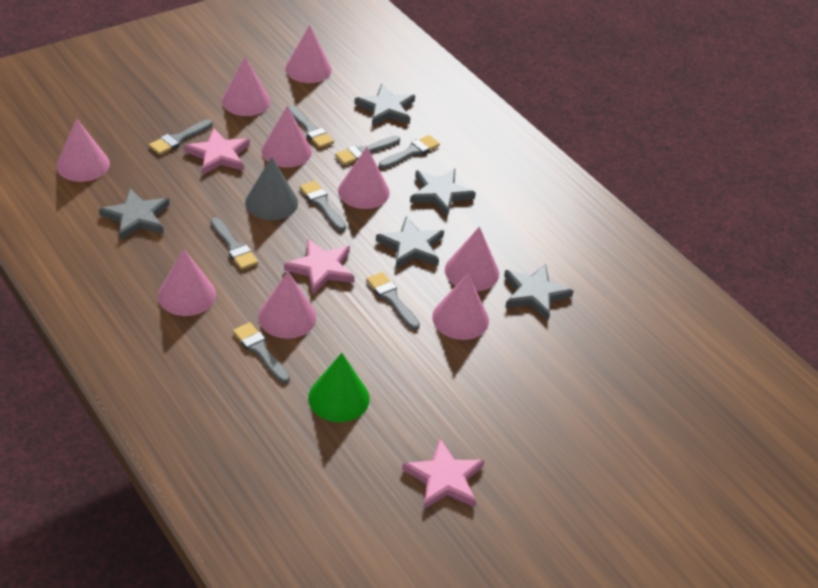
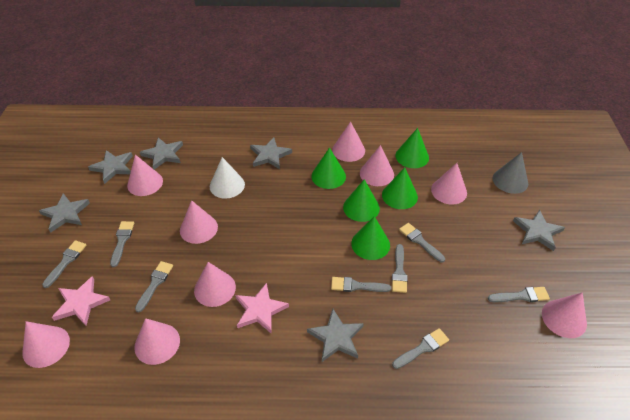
green cone: [308,353,370,422] = 1 -> [311,148,346,189] [343,179,380,222] [351,216,390,260] [382,168,418,209] [396,128,429,168] = 5
grey star: [99,188,169,240] [354,84,415,126] [376,216,444,269] [410,168,476,217] [504,264,574,320] = 5 -> [39,193,90,233] [88,150,133,184] [140,138,183,170] [250,137,292,169] [307,309,364,362] [513,210,565,251] = 6
pink star: [184,128,250,175] [284,238,355,294] [402,438,485,509] = 3 -> [52,276,110,326] [235,283,289,334] = 2
white cone: none = 0 -> [210,157,245,199] = 1

